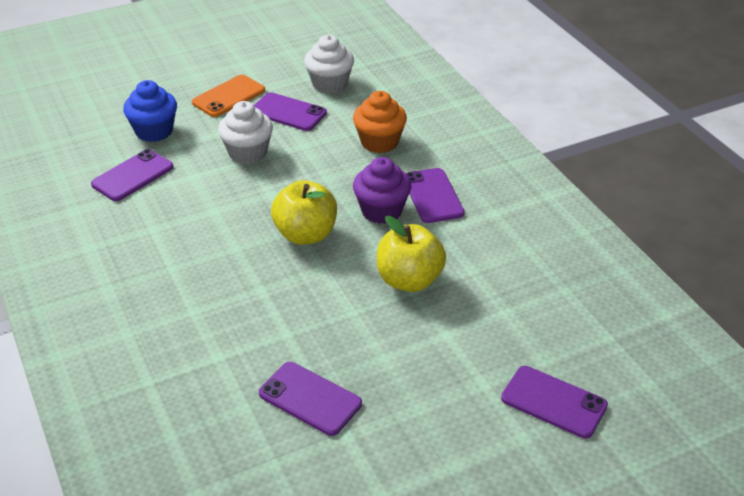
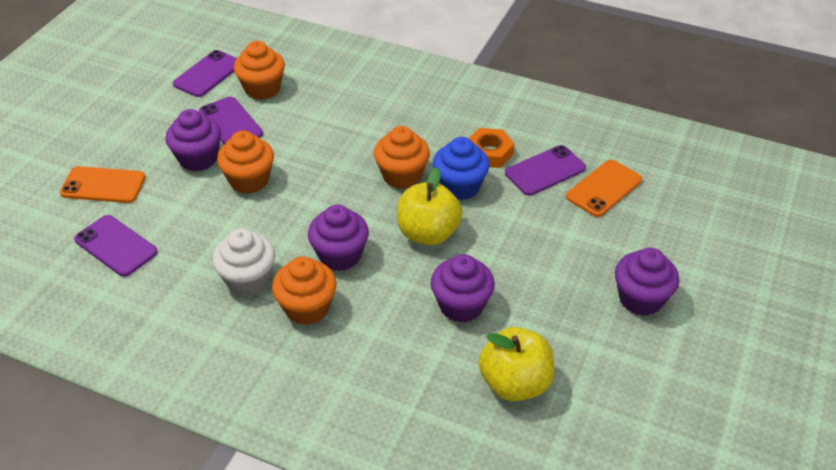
orange cupcake: [353,91,407,153] = 1 -> [217,131,274,194] [234,41,285,100] [272,256,337,325] [374,126,430,189] = 4
orange nut: none = 0 -> [468,128,514,168] = 1
orange phone: [192,75,265,117] = 1 -> [60,166,146,203] [566,160,642,217] = 2
purple cupcake: [353,157,411,224] = 1 -> [165,109,221,171] [308,205,369,271] [431,254,495,323] [615,248,679,316] = 4
purple phone: [91,149,173,201] [254,92,327,131] [259,362,362,436] [406,168,464,223] [501,366,608,438] = 5 -> [74,215,158,277] [173,50,237,97] [199,97,263,145] [505,145,586,196] = 4
white cupcake: [218,101,273,164] [304,35,354,94] = 2 -> [212,229,275,296] = 1

